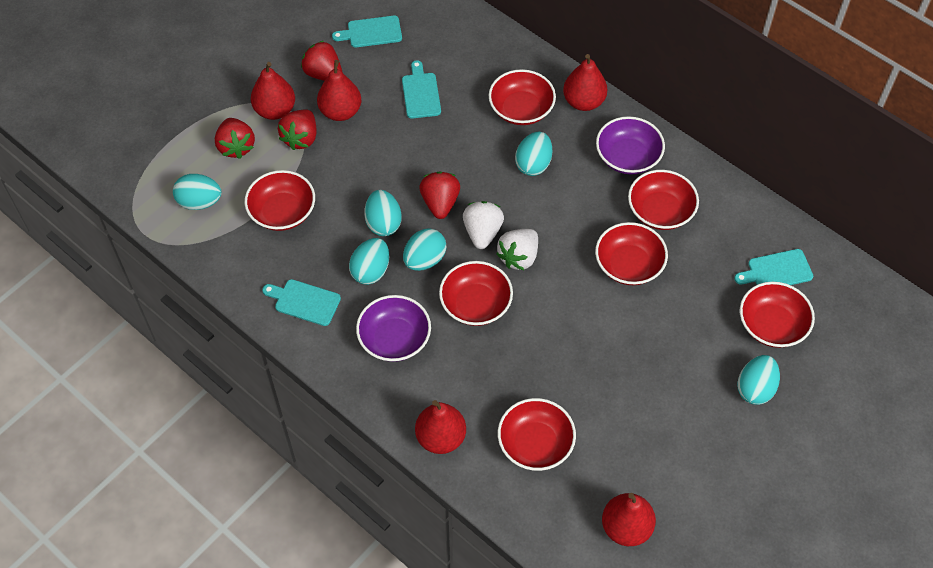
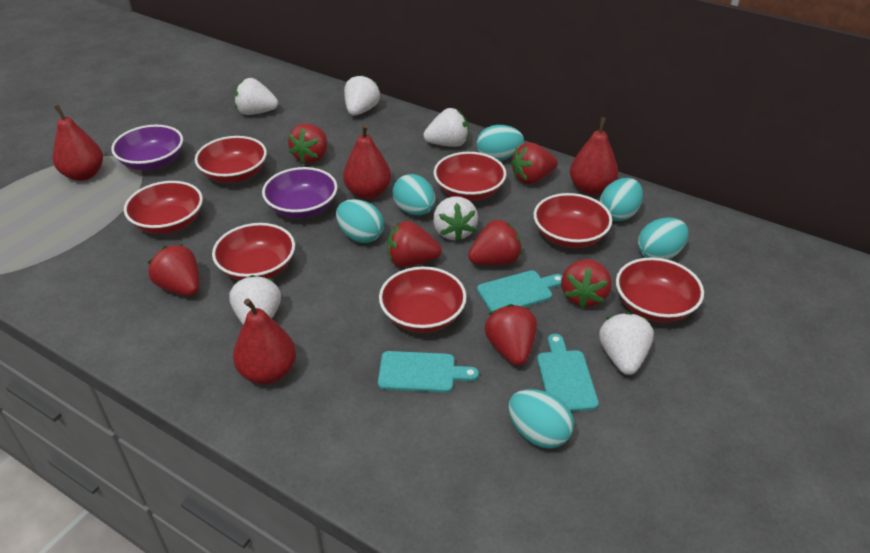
red pear: [251,62,295,120] [317,60,361,121] [415,400,466,454] [563,54,607,111] [602,493,656,546] = 5 -> [53,105,103,181] [233,299,296,384] [343,124,391,199] [570,117,618,195] = 4
red strawberry: [215,118,255,159] [278,109,317,150] [301,41,343,81] [419,172,460,219] = 4 -> [148,244,199,296] [288,124,327,164] [387,221,441,267] [468,219,522,265] [485,304,537,366] [511,142,558,184] [561,259,612,308] = 7
turquoise cutting board: [262,279,341,326] [332,16,402,48] [402,60,441,119] [734,249,813,285] = 4 -> [378,351,479,393] [477,270,563,312] [537,334,599,412] = 3
white strawberry: [463,201,504,249] [496,229,538,270] = 2 -> [229,275,281,325] [234,78,278,115] [344,74,380,116] [423,108,469,147] [433,196,478,241] [599,312,654,375] = 6

